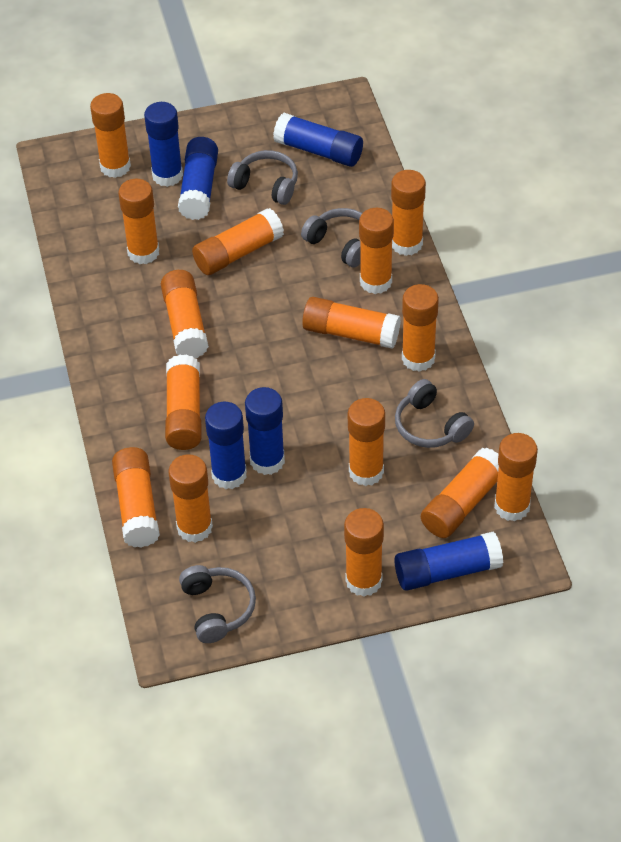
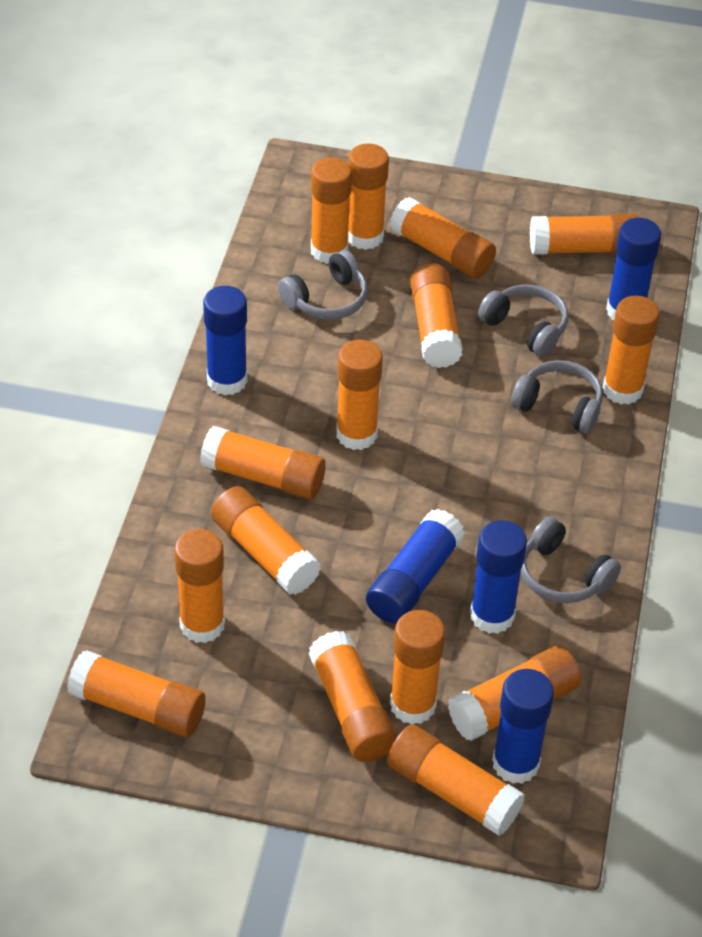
blue glue stick: [144,102,183,187] [178,137,218,220] [205,402,247,489] [245,387,285,475] [273,113,363,167] [394,531,503,591] = 6 -> [203,286,247,395] [366,509,465,624] [470,520,527,634] [492,669,554,784] [606,218,661,320] = 5

